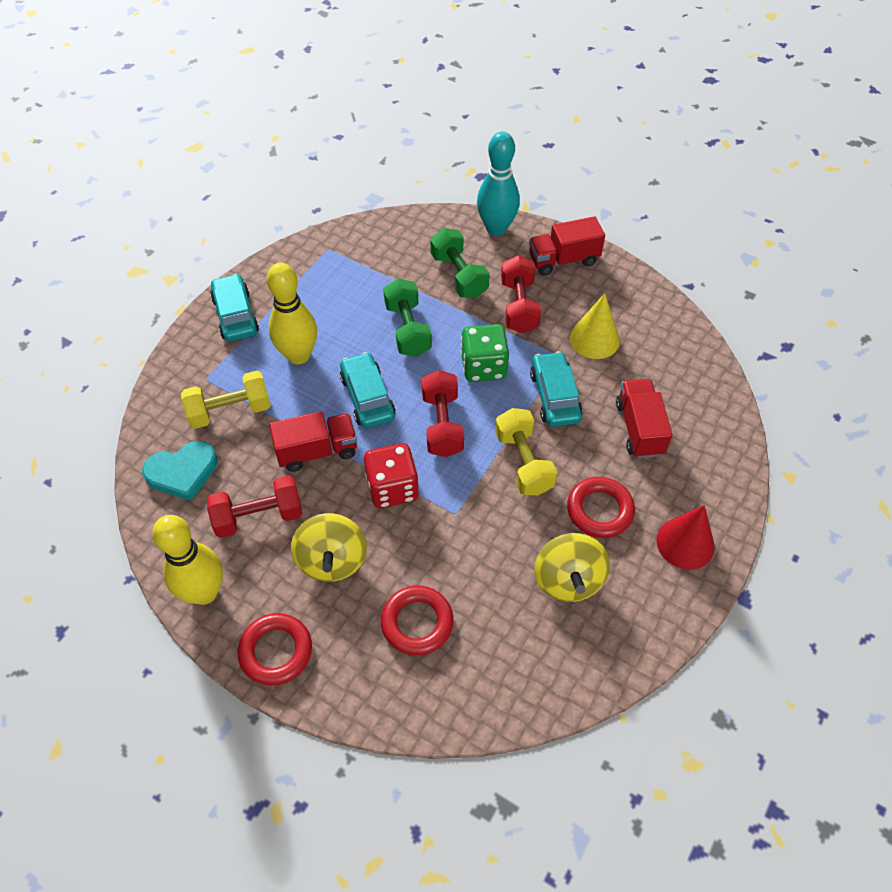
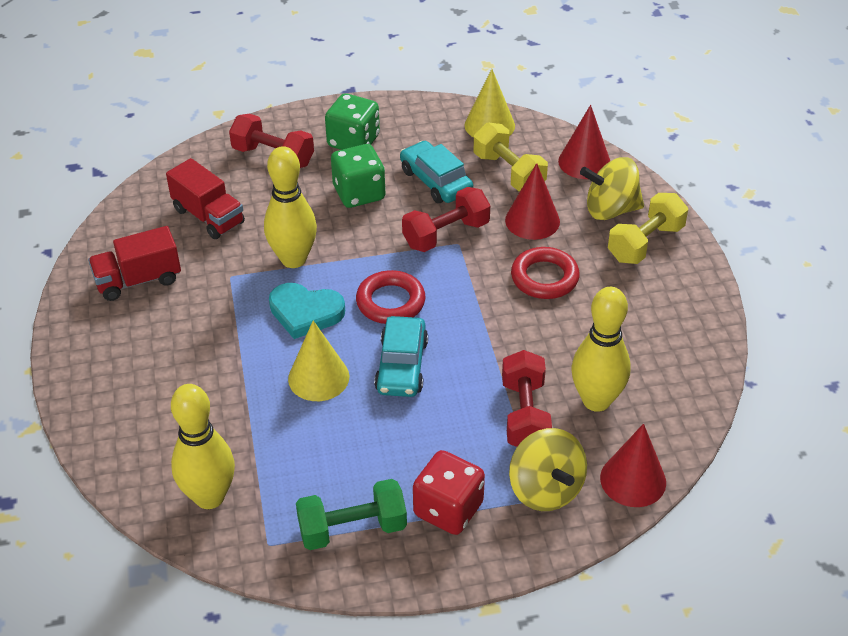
green dice: [461,324,509,382] = 1 -> [325,93,380,150] [331,144,386,208] = 2
green dumbbell: [383,279,432,357] [430,228,490,298] = 2 -> [296,479,407,550] = 1
red cone: [656,505,715,570] = 1 -> [505,163,560,240] [558,105,610,179] [600,424,666,507] = 3
red ring: [238,613,312,685] [381,586,454,655] [567,477,635,538] = 3 -> [356,270,425,324] [511,247,580,299] = 2
red truck: [269,411,357,472] [529,216,605,276] [616,379,672,458] = 3 -> [88,226,181,301] [166,158,245,239] = 2
turquoise bowling pin: [477,132,520,236] = 1 -> none = 0
turquoise car: [210,274,259,342] [340,352,396,428] [530,351,583,427] = 3 -> [374,316,428,397] [400,141,473,203] = 2
yellow bowling pin: [152,515,223,605] [267,263,317,365] = 2 -> [171,384,235,509] [264,146,317,268] [572,287,631,412] = 3
yellow cone: [570,293,620,359] = 1 -> [288,320,349,401] [464,69,515,138] = 2

